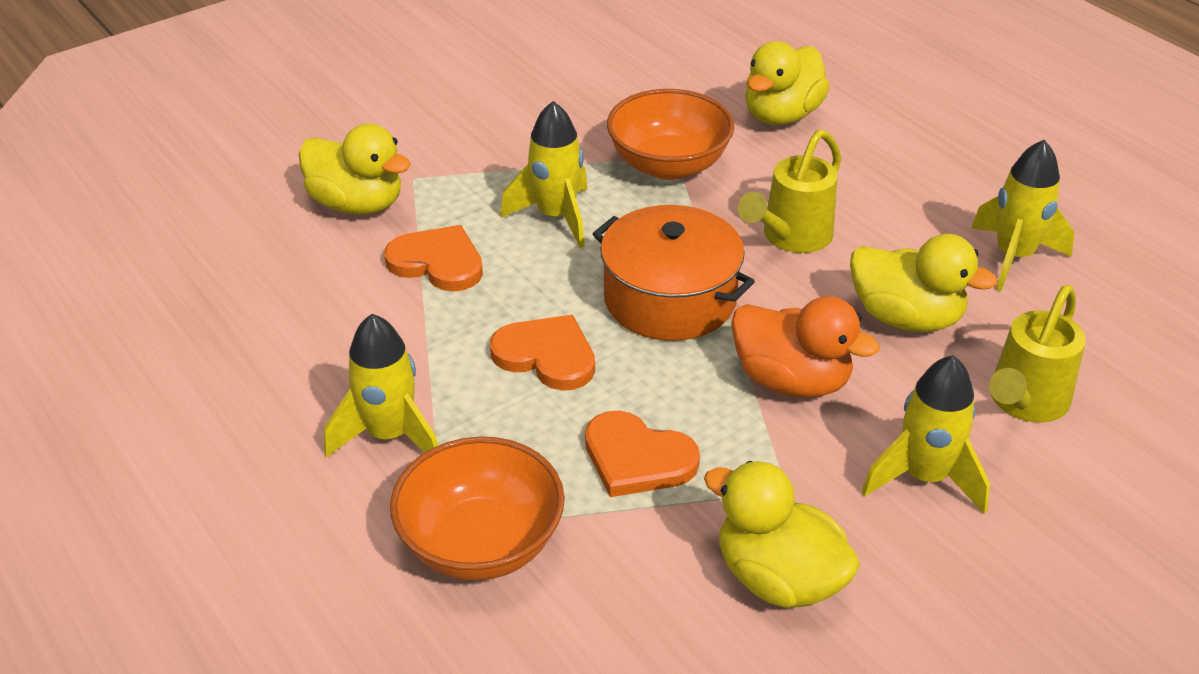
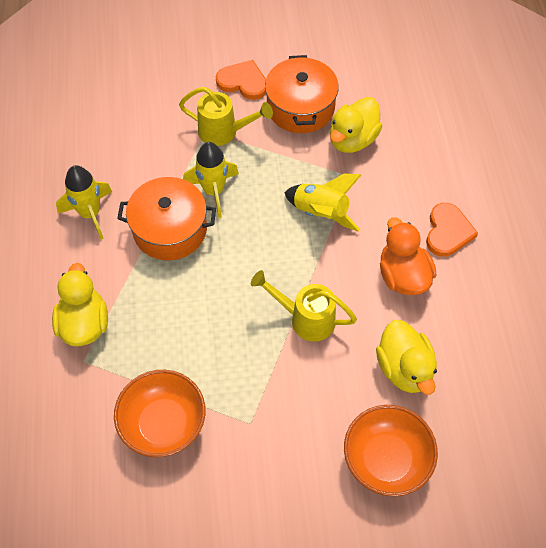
orange heart: [384,225,483,292] [490,315,595,391] [585,411,700,497] = 3 -> [216,60,266,100] [426,203,478,257] = 2
orange pot: [593,205,755,341] = 1 -> [117,177,216,260] [265,55,339,133] = 2
yellow duck: [299,123,411,215] [704,461,860,608] [745,41,830,125] [850,234,997,332] = 4 -> [52,263,108,346] [330,97,382,153] [376,320,437,395] = 3
yellow rocket: [324,314,438,457] [500,101,588,248] [861,355,990,514] [971,140,1075,291] = 4 -> [56,165,112,240] [183,142,239,218] [284,174,361,232] = 3

